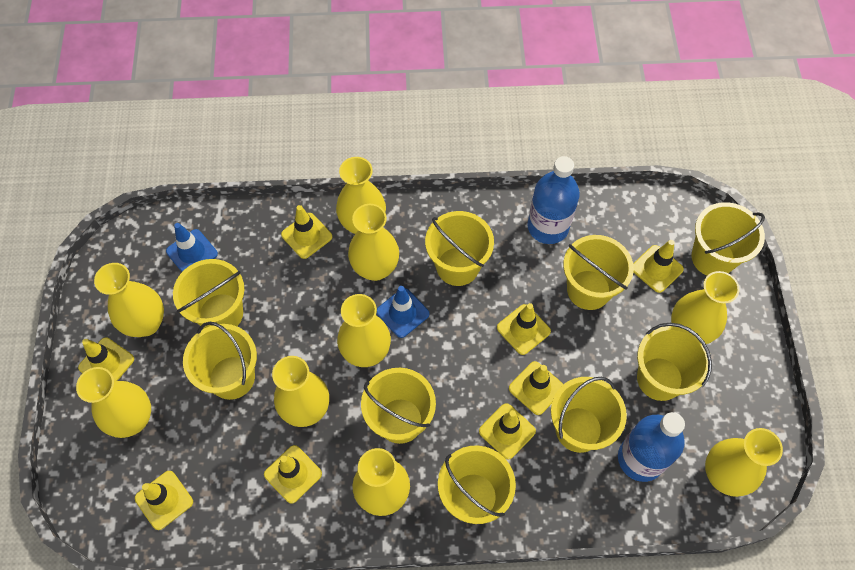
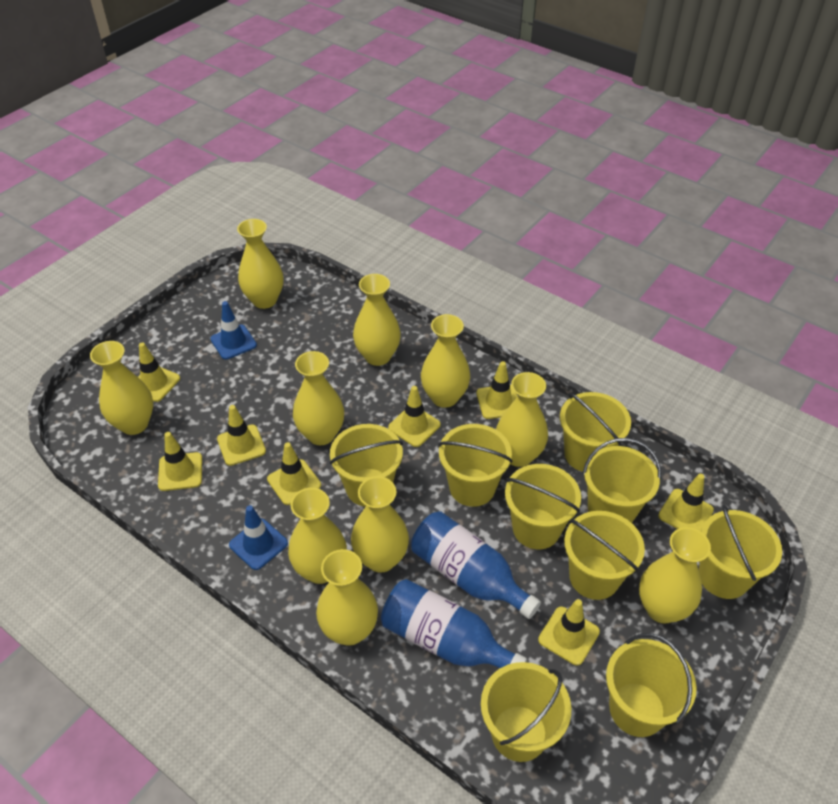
yellow vase: [76,367,151,438] [94,263,164,337] [272,356,329,427] [336,157,386,234] [337,294,391,367] [348,204,399,281] [353,448,410,516] [671,271,739,344] [705,428,783,497] = 9 -> [90,341,153,435] [237,219,283,309] [288,488,347,584] [293,351,344,445] [316,549,378,646] [351,476,409,573] [353,274,401,366] [421,314,470,408] [496,372,548,467] [639,527,711,623] = 10

